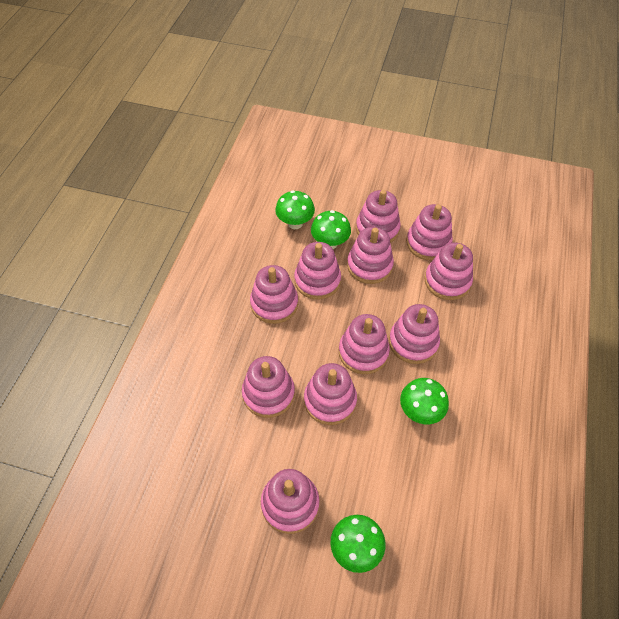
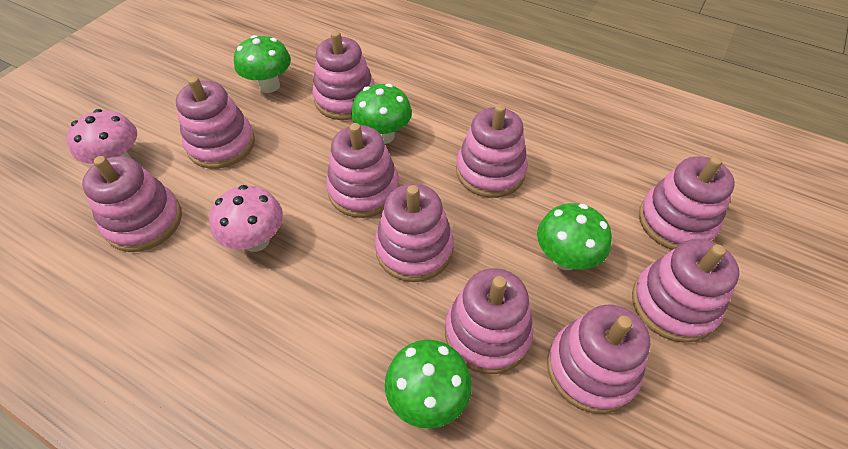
pink mushroom: none = 0 -> [67,109,137,164] [209,185,283,252] = 2
pink stacking toy: [242,356,295,418] [250,265,298,324] [261,469,319,534] [294,242,341,300] [304,363,357,425] [339,314,390,374] [347,227,394,284] [356,190,401,243] [389,304,440,364] [406,204,453,260] [425,243,473,300] = 11 -> [82,156,182,252] [176,76,255,169] [312,31,375,120] [326,123,400,218] [375,184,454,282] [445,268,534,374] [456,104,528,198] [547,305,650,414] [632,239,739,343] [639,156,735,250] = 10

